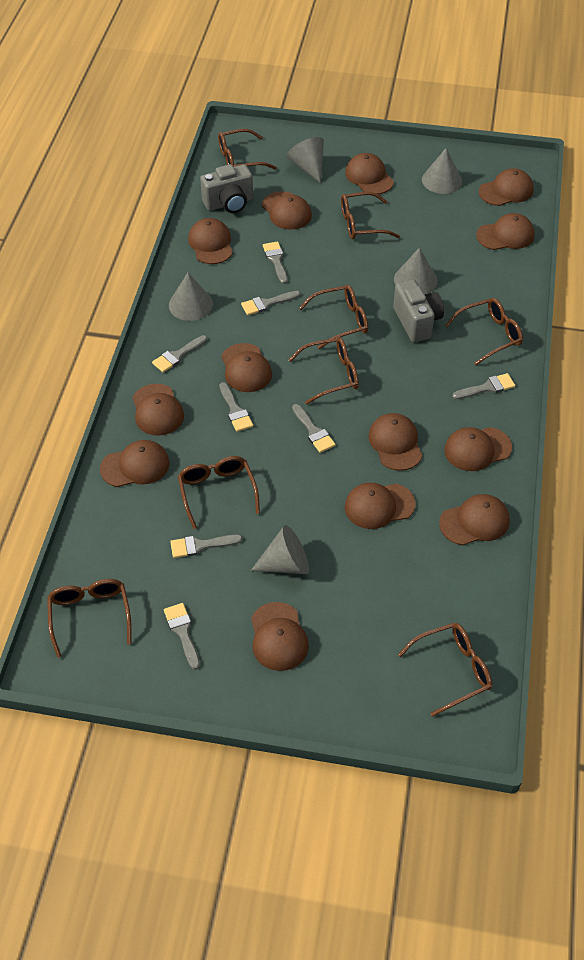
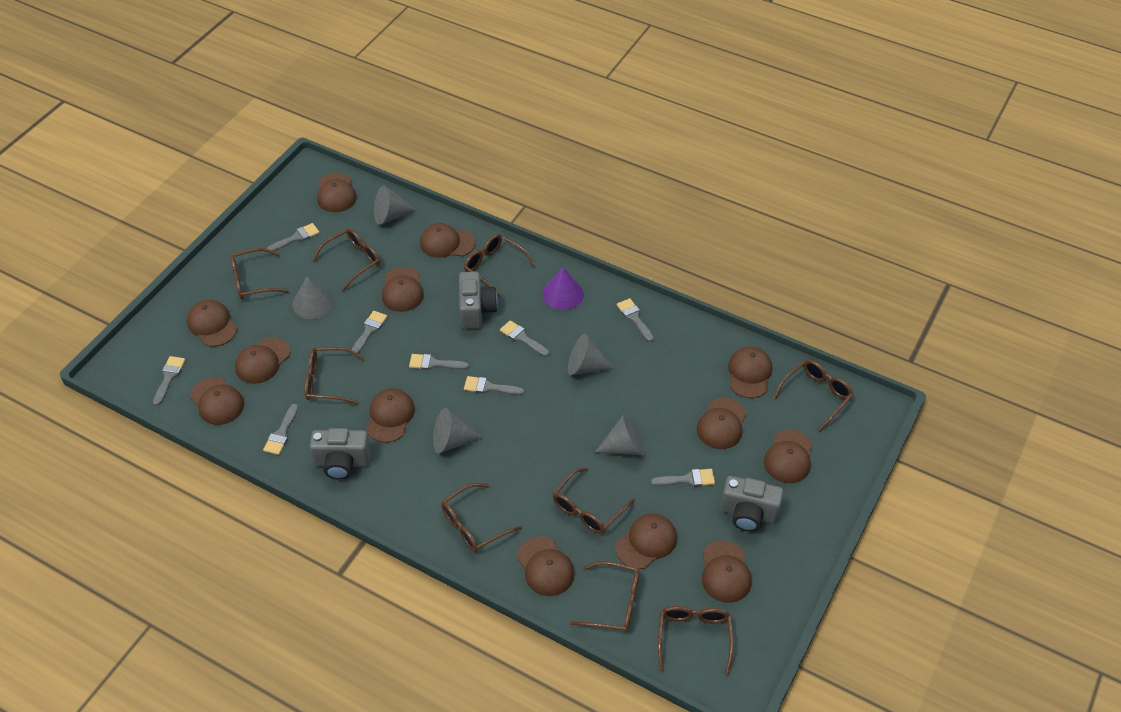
brown glasses: [47,579,132,658] [178,456,260,529] [218,129,277,169] [289,337,359,404] [299,285,368,349] [341,192,400,239] [398,623,492,717] [445,298,523,365] = 8 -> [230,248,289,300] [304,347,364,404] [312,228,380,291] [441,483,522,552] [464,234,535,297] [553,468,635,534] [570,561,640,633] [658,606,734,675] [773,360,853,431] = 9
grey brush: [152,335,207,372] [164,603,200,670] [170,535,242,558] [219,382,253,432] [241,291,300,315] [263,241,288,284] [292,404,336,453] [452,373,515,399] = 8 -> [153,356,185,406] [263,404,298,455] [267,223,320,251] [351,311,387,356] [409,354,469,370] [464,376,524,395] [500,320,549,357] [617,298,654,342] [651,469,715,487] = 9
grey camera: [200,164,253,213] [393,280,444,342] = 2 -> [310,428,371,480] [459,271,498,329] [721,476,783,532] = 3
purple cone: none = 0 -> [542,267,584,310] = 1

